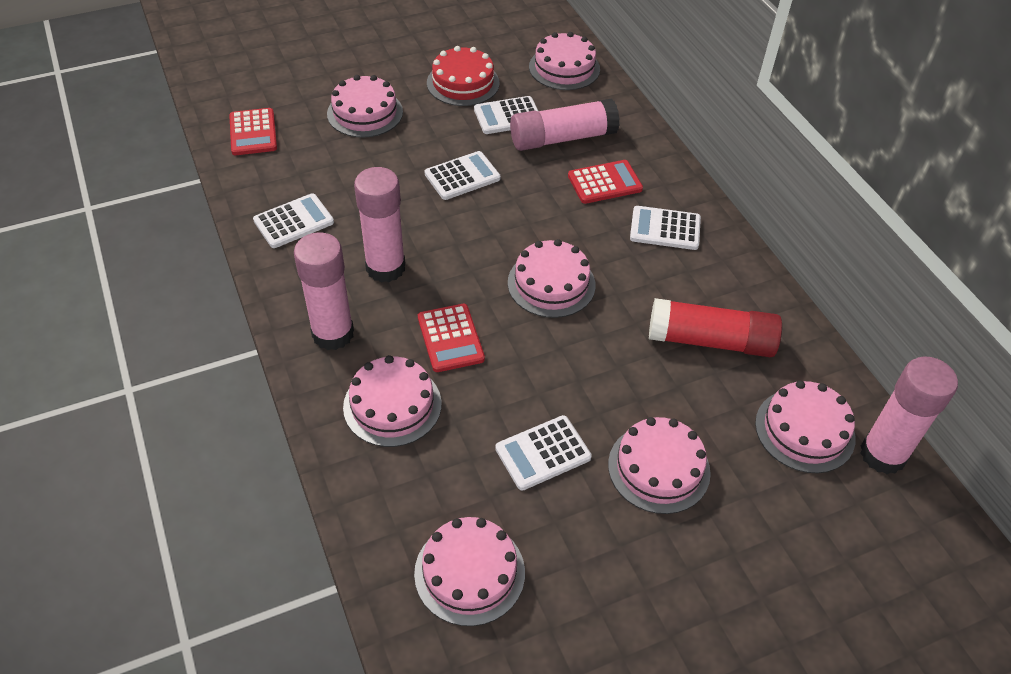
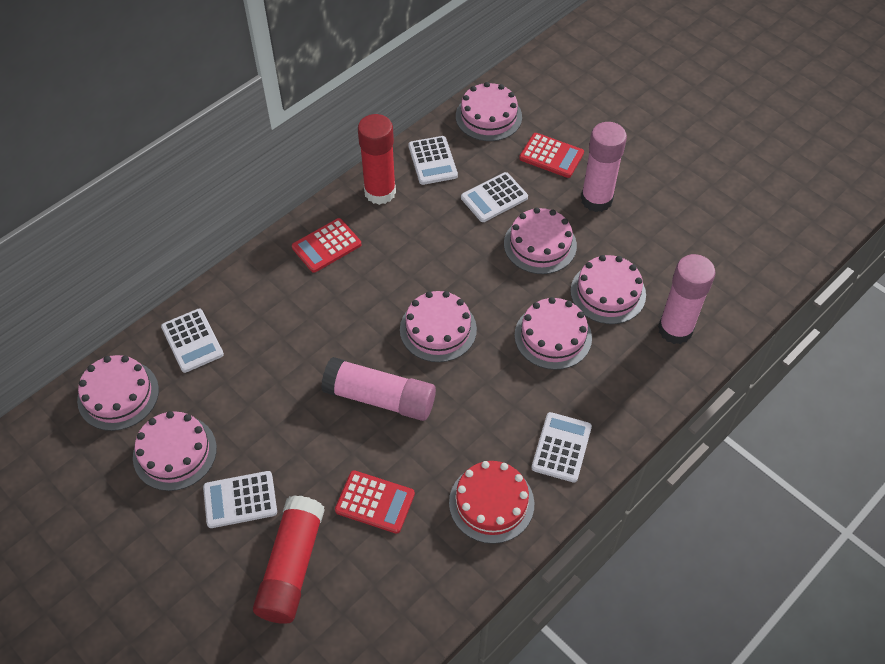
pink glue stick: [294,232,354,350] [354,167,405,283] [510,98,620,151] [860,356,958,474] = 4 -> [321,357,436,421] [581,122,627,212] [658,254,715,344] = 3
red glue stick: [649,298,782,357] = 1 -> [253,495,325,624] [358,114,396,205] = 2

